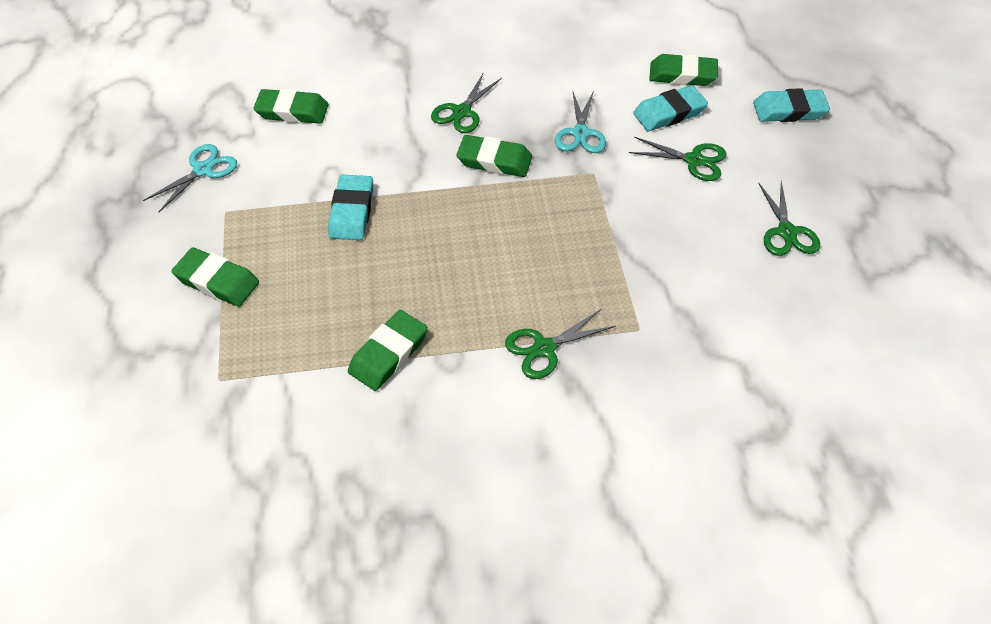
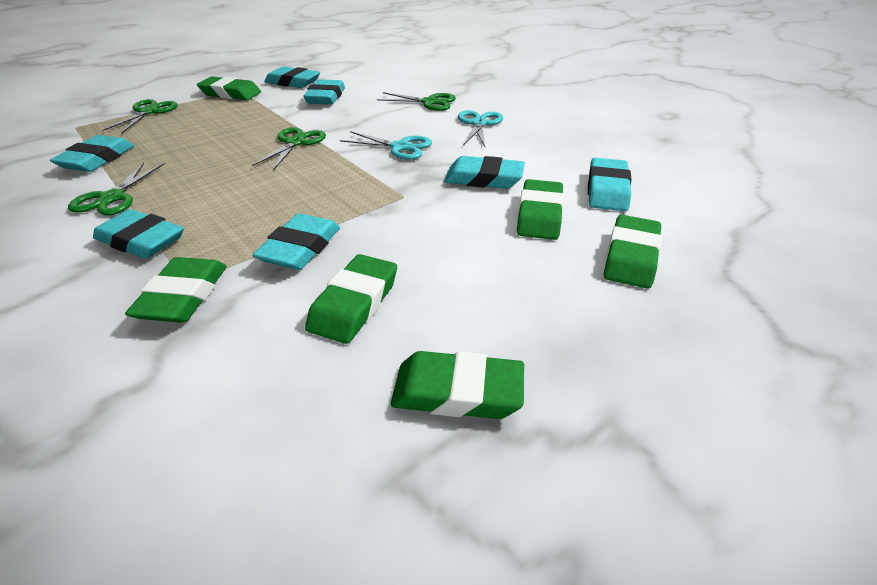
green eraser: [171,247,259,307] [253,89,329,124] [348,310,428,391] [456,135,532,177] [649,54,718,86] = 5 -> [125,257,227,323] [197,76,261,100] [305,254,397,344] [391,351,524,419] [517,179,564,240] [604,215,662,289] = 6
turquoise eraser: [328,175,373,240] [633,85,708,131] [753,88,830,122] = 3 -> [50,135,134,172] [93,209,184,259] [252,213,340,270] [265,67,320,88] [304,79,345,105] [444,156,525,189] [588,158,632,211] = 7

